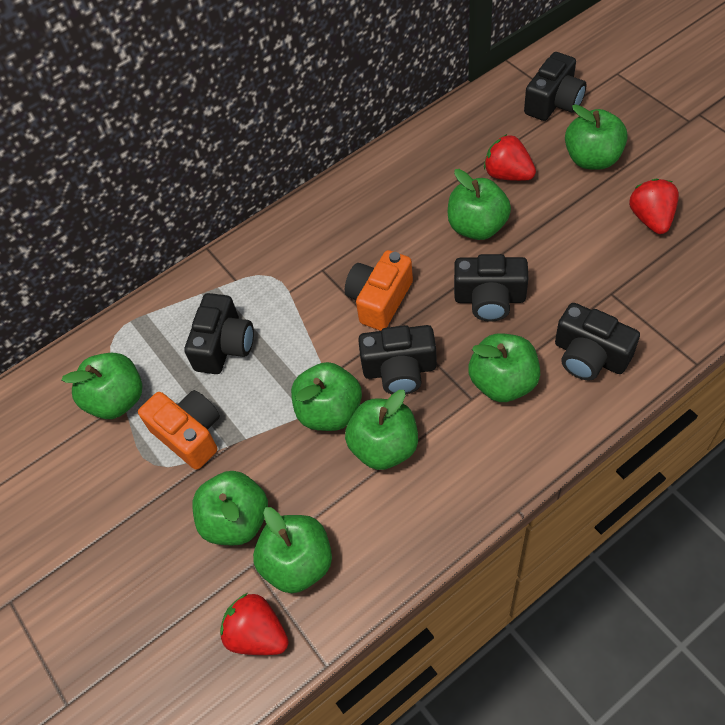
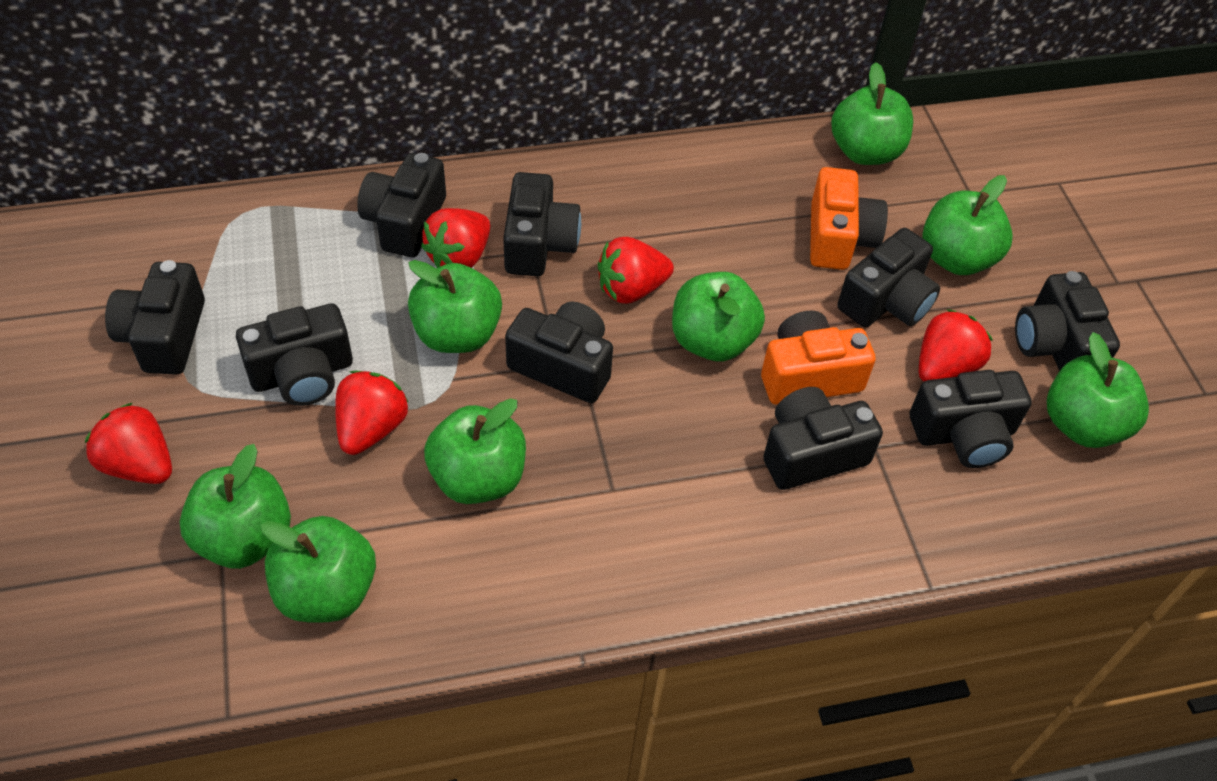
black camera: [184,293,254,374] [358,325,437,394] [454,254,528,322] [524,52,586,121] [555,303,640,380] = 5 -> [105,260,205,375] [236,303,353,406] [357,153,446,257] [503,172,581,276] [505,302,613,403] [763,387,883,490] [838,228,940,327] [910,370,1032,468] [1015,271,1120,371] = 9
red strawberry: [220,593,289,655] [484,134,536,181] [629,179,679,234] = 3 -> [85,403,172,484] [335,371,409,455] [421,208,490,268] [598,237,674,304] [919,309,993,382] = 5

